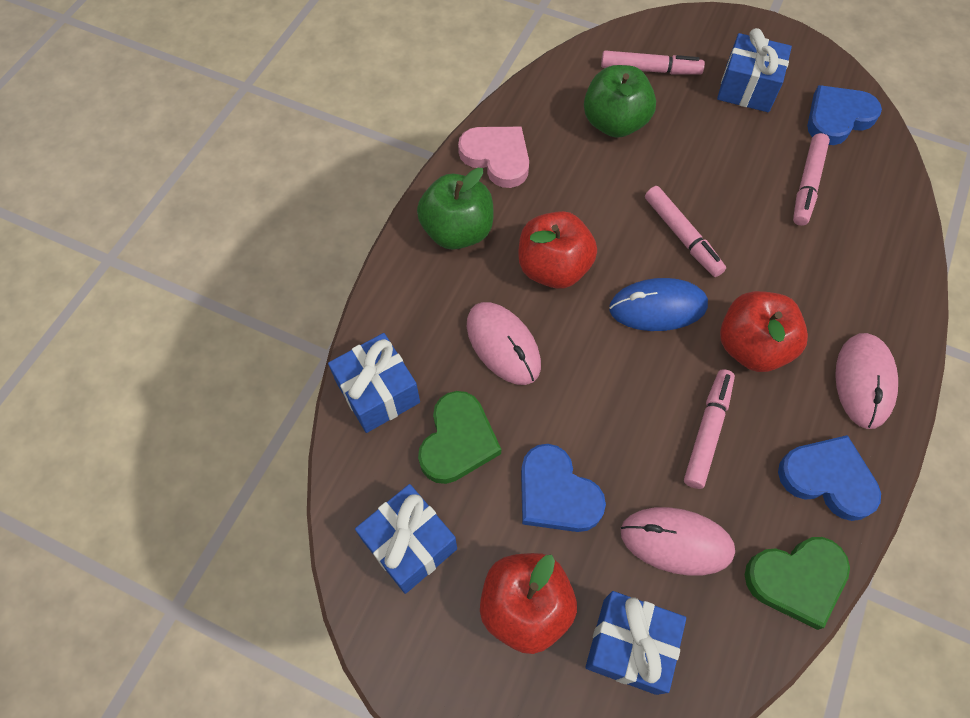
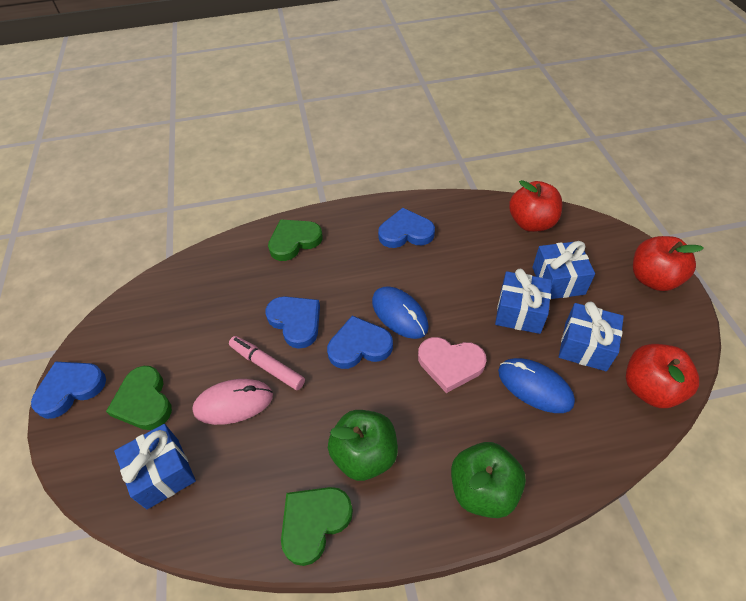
blue heart: [521,444,606,532] [778,435,881,521] [807,85,882,145] = 3 -> [31,361,106,419] [265,296,320,349] [327,316,393,369] [378,208,435,248] = 4
blue mouse: [609,278,708,331] = 1 -> [372,286,429,339] [498,358,575,413] = 2
green heart: [418,391,501,484] [745,537,850,630] = 2 -> [106,366,172,430] [268,219,323,261] [281,487,353,566] = 3
pink marker: [601,50,705,75] [645,186,726,277] [684,369,735,489] [793,133,830,226] = 4 -> [229,336,305,390] = 1
pink mouse: [467,302,541,385] [621,507,735,576] [835,333,898,429] = 3 -> [192,379,273,425] = 1

